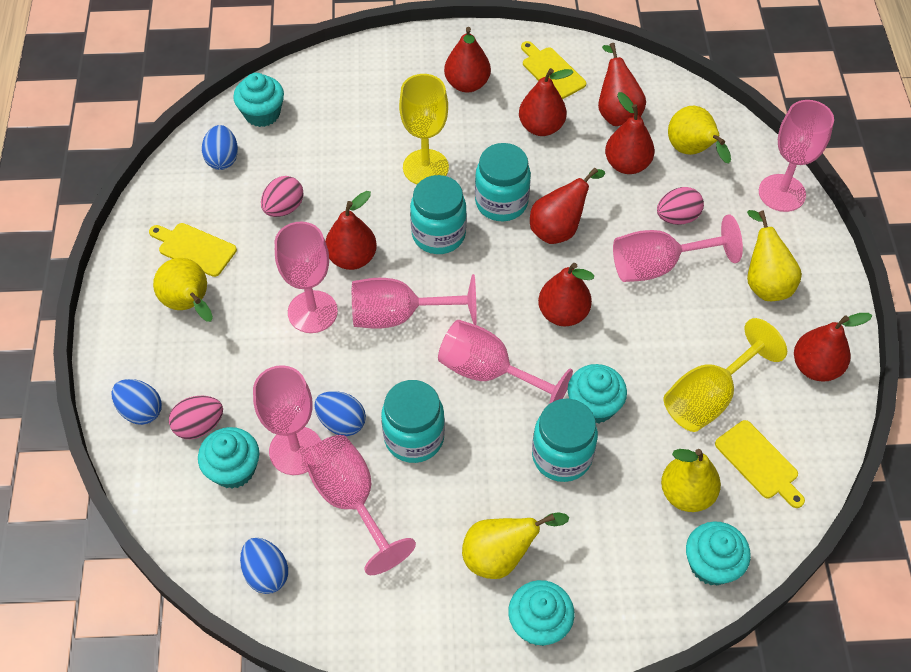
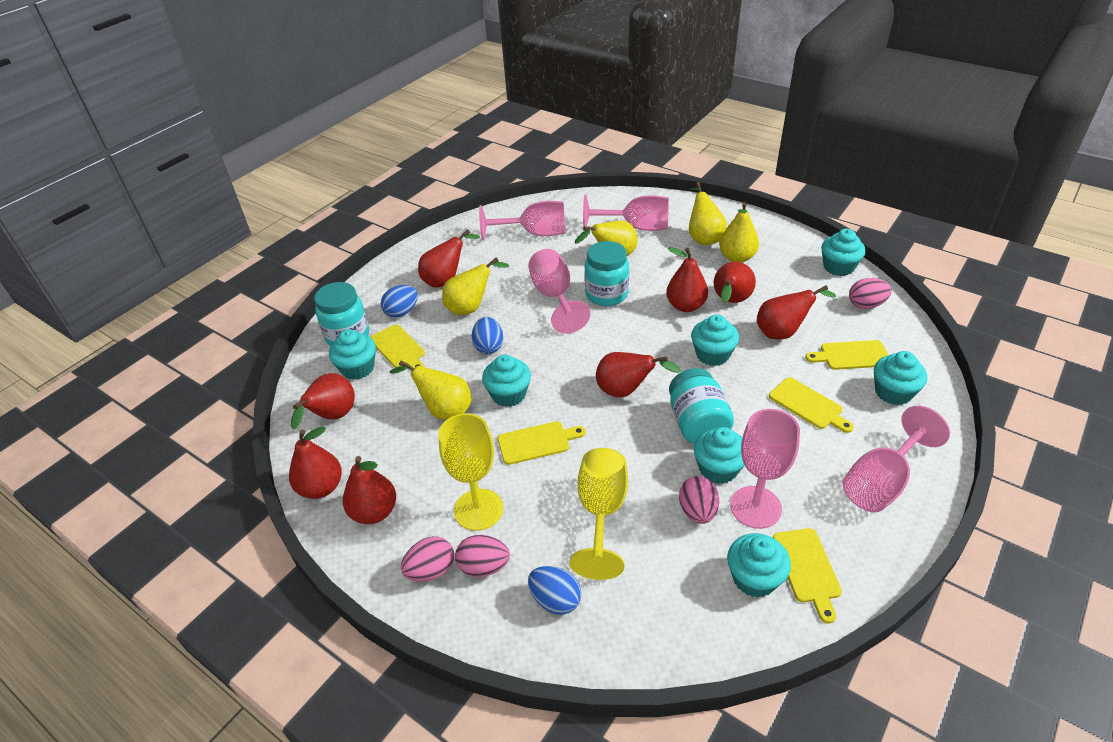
blue egg: [112,379,162,425] [202,125,238,170] [240,538,288,594] [315,391,366,436] = 4 -> [381,285,418,318] [472,317,503,354] [528,566,581,615] = 3
pink egg: [169,396,223,439] [261,176,304,217] [657,187,704,225] = 3 -> [401,536,454,582] [455,535,510,577] [679,476,719,524] [849,278,892,309] = 4
pink goblet: [253,365,321,475] [275,222,338,333] [304,435,416,575] [352,274,477,329] [438,320,573,404] [613,215,743,282] [759,100,834,212] = 7 -> [479,201,565,240] [528,249,590,334] [583,195,669,231] [730,409,800,529] [843,406,950,512] = 5
turquoise cupcake: [198,427,259,489] [233,73,284,127] [508,580,574,646] [568,364,627,424] [686,521,751,585] = 5 -> [329,329,376,380] [482,354,531,407] [691,314,739,366] [694,427,744,484] [727,533,791,598] [822,229,866,276] [874,351,927,405] = 7
turquoise jar: [381,380,445,463] [410,175,467,254] [475,143,531,221] [532,399,598,482] = 4 -> [314,282,369,346] [584,241,629,306] [669,368,734,444] = 3
yellow cutting board: [149,223,237,277] [521,41,586,99] [715,420,805,508] = 3 -> [371,325,425,368] [498,421,586,465] [769,377,854,433] [773,528,842,623] [805,340,888,370] = 5

